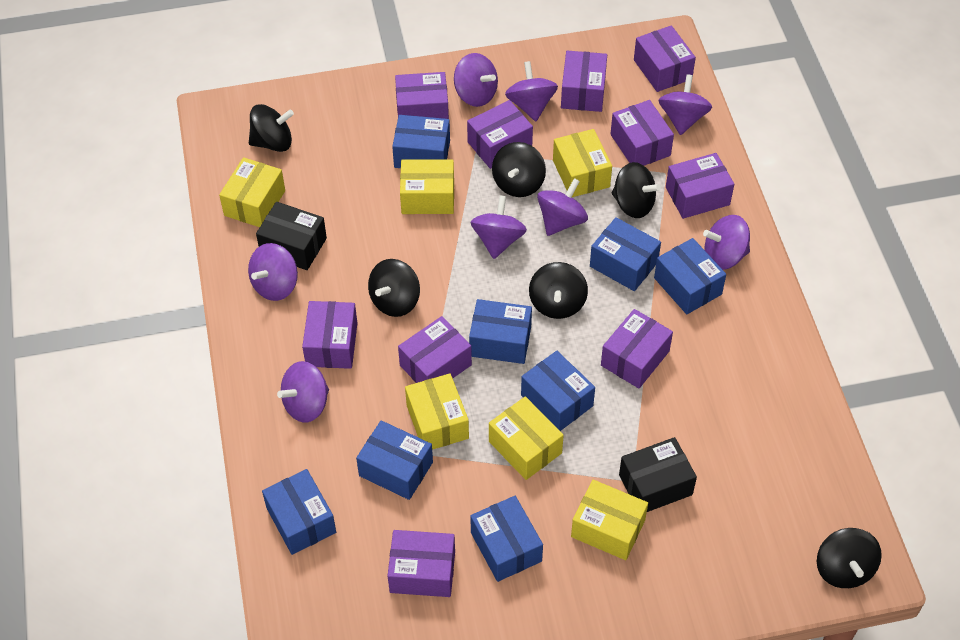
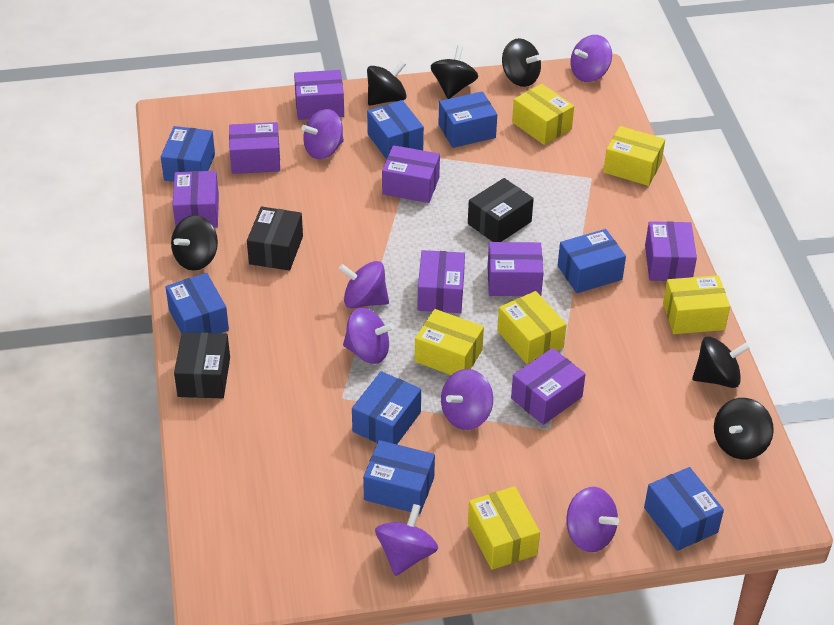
black box: [256,202,327,270] [619,437,697,512] = 2 -> [174,332,230,398] [247,207,303,271] [468,178,534,242] = 3
purple box: [302,301,357,369] [388,530,455,597] [395,72,449,119] [398,316,472,383] [467,100,533,169] [561,51,607,112] [601,309,673,388] [611,100,674,166] [634,25,696,92] [666,153,734,219] = 10 -> [173,171,219,228] [229,122,280,174] [294,70,344,120] [382,145,440,203] [417,250,465,313] [488,242,544,296] [511,348,586,425] [645,221,697,281] = 8
purple spinning top: [248,243,298,301] [277,361,329,423] [454,53,498,107] [471,195,527,259] [505,61,558,121] [537,178,588,236] [658,74,712,135] [703,215,750,270] = 8 -> [301,109,344,159] [339,261,389,308] [343,308,394,364] [375,504,438,576] [441,369,493,430] [566,487,619,552] [570,35,612,82] = 7

